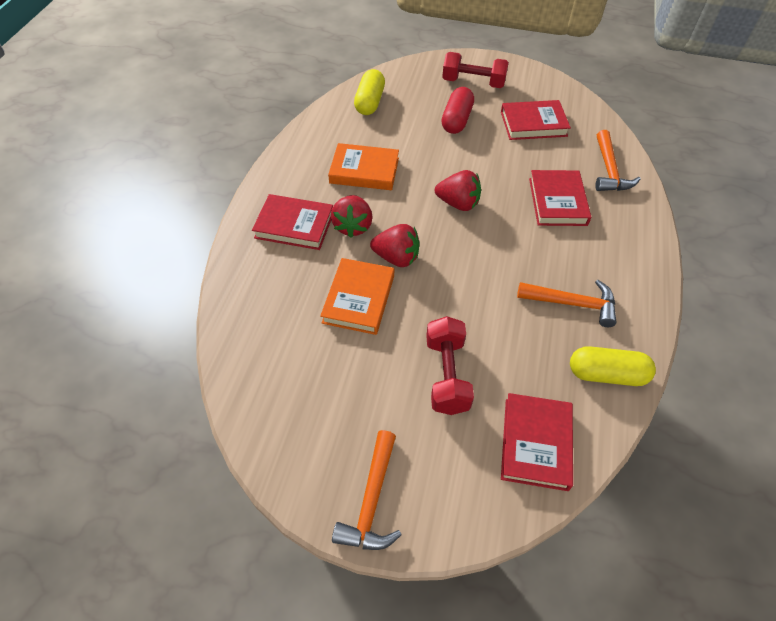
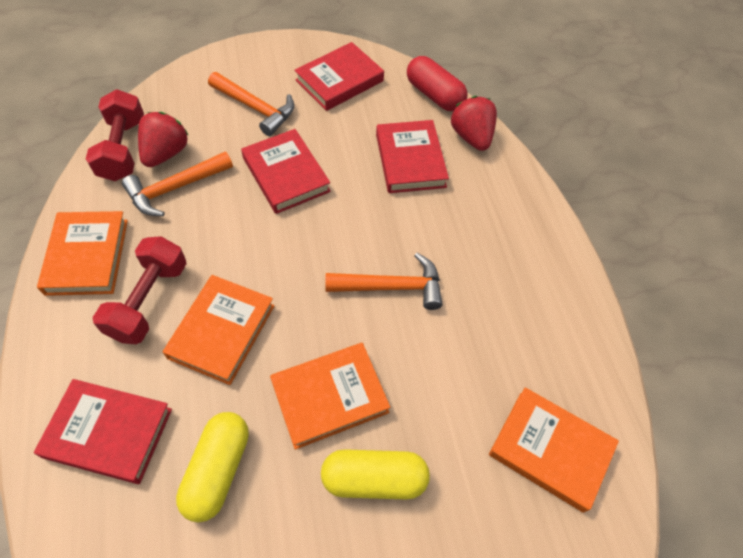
orange book: [320,258,394,335] [328,143,399,190] = 2 -> [37,211,128,296] [163,275,275,385] [270,343,390,450] [489,387,619,513] = 4
red strawberry: [331,195,372,238] [370,224,420,267] [435,170,481,211] = 3 -> [138,112,189,167] [451,96,497,151] = 2

